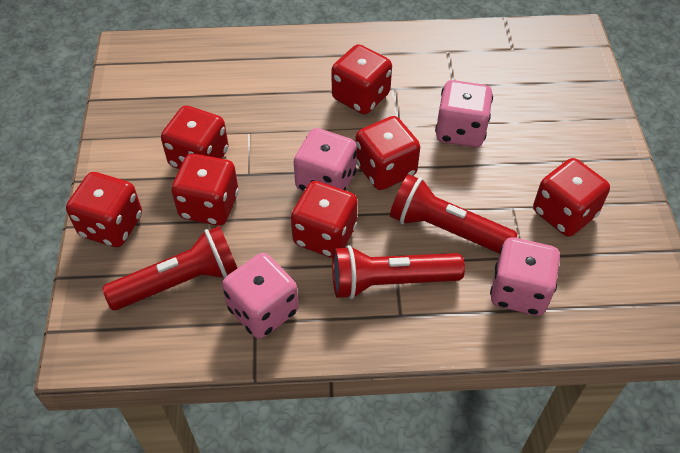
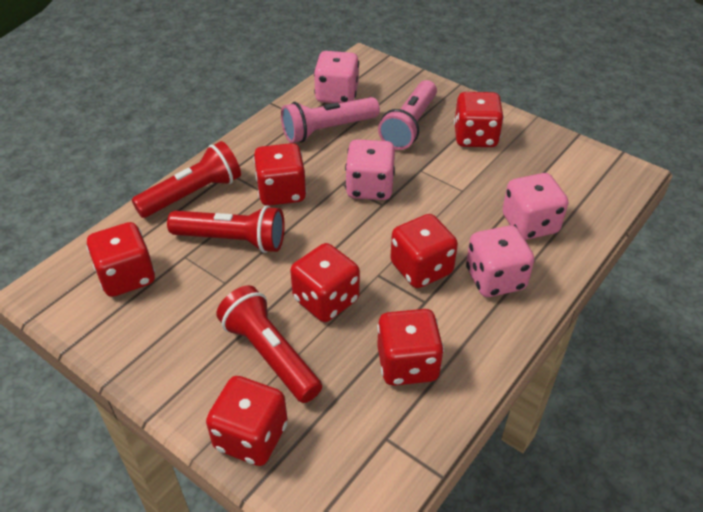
pink flashlight: none = 0 -> [281,97,380,143] [378,80,437,150] = 2

